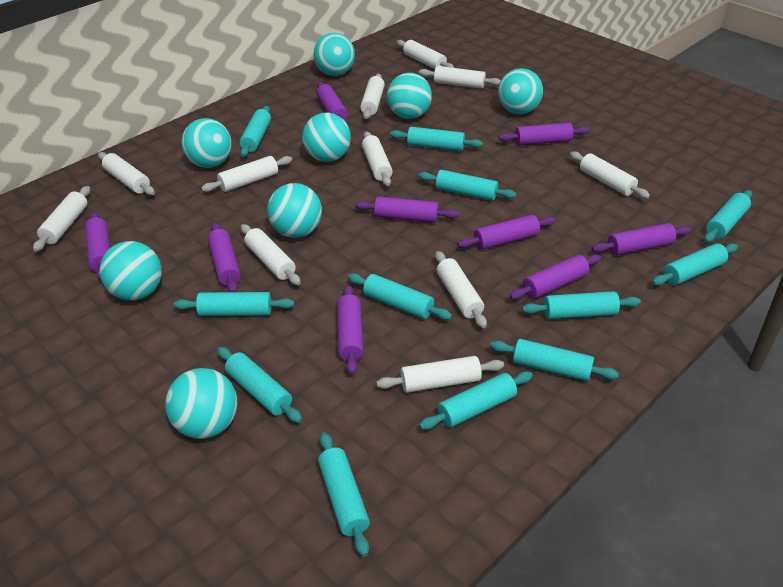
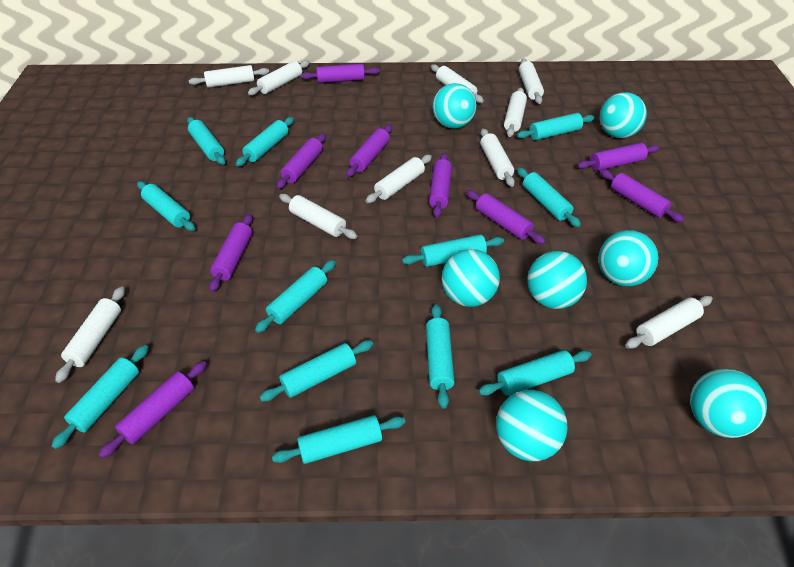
turquoise ball: [99,241,162,300] [165,368,237,439] [182,118,232,168] [267,183,322,238] [302,113,351,162] [313,33,355,76] [387,73,432,119] [498,68,543,114] = 8 -> [433,83,476,129] [442,249,500,307] [496,390,568,461] [527,251,587,309] [599,230,658,286] [600,92,647,138] [690,369,767,438] = 7
white rolling pin: [33,186,90,252] [98,152,155,195] [201,156,292,192] [241,224,301,285] [360,74,385,119] [362,131,393,186] [376,356,504,393] [397,40,454,69] [419,66,501,89] [435,251,487,328] [570,151,650,199] = 11 -> [55,287,125,383] [189,65,269,88] [248,60,310,95] [279,194,357,239] [366,155,432,203] [431,64,484,103] [480,129,515,187] [504,88,527,137] [519,59,544,104] [626,296,713,349] = 10

